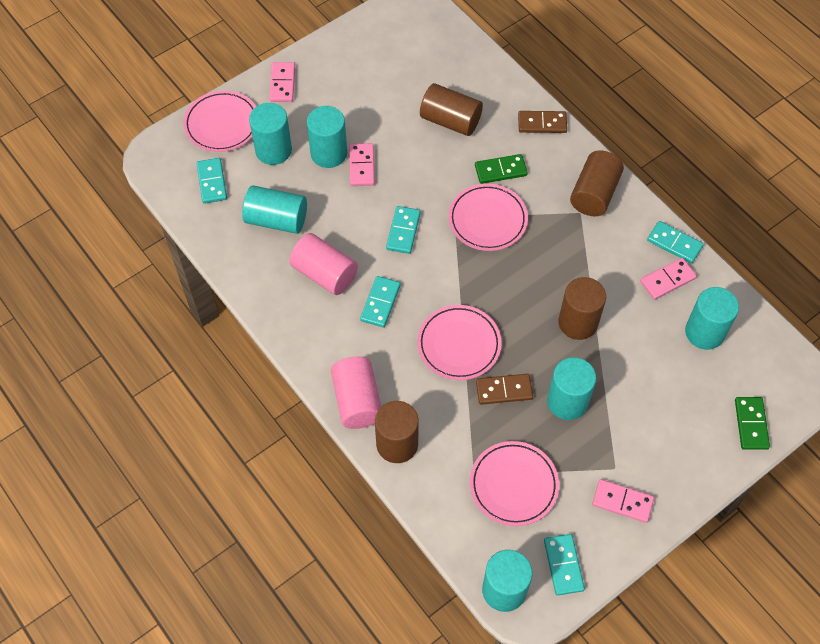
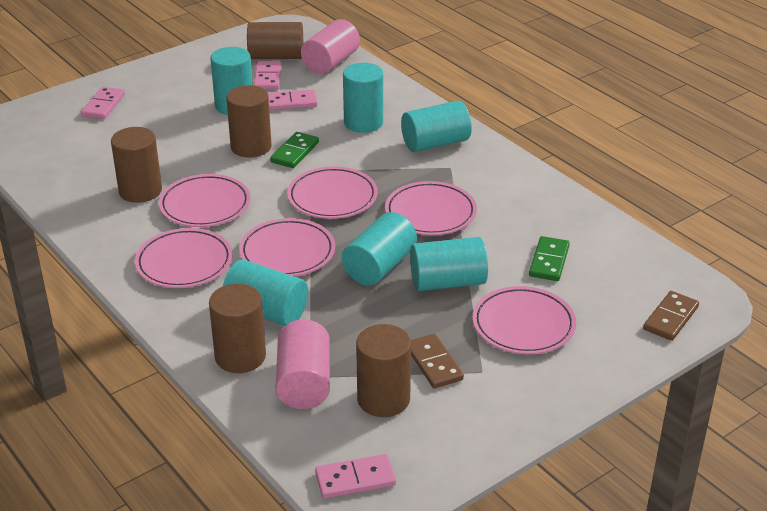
brown cylinder: [375,401,419,463] [420,83,483,136] [558,277,606,340] [570,150,624,216] = 4 -> [111,127,162,203] [209,284,266,373] [226,85,271,157] [247,22,303,59] [356,324,411,417] = 5
pink plate: [183,90,256,152] [417,305,502,380] [449,184,528,251] [470,441,559,526] = 4 -> [135,228,233,288] [159,174,250,227] [239,218,335,276] [287,166,378,219] [385,181,477,235] [472,286,576,354] = 6
turquoise domino: [196,158,227,204] [360,276,401,328] [386,206,421,254] [544,534,585,595] [647,221,704,264] = 5 -> none = 0

